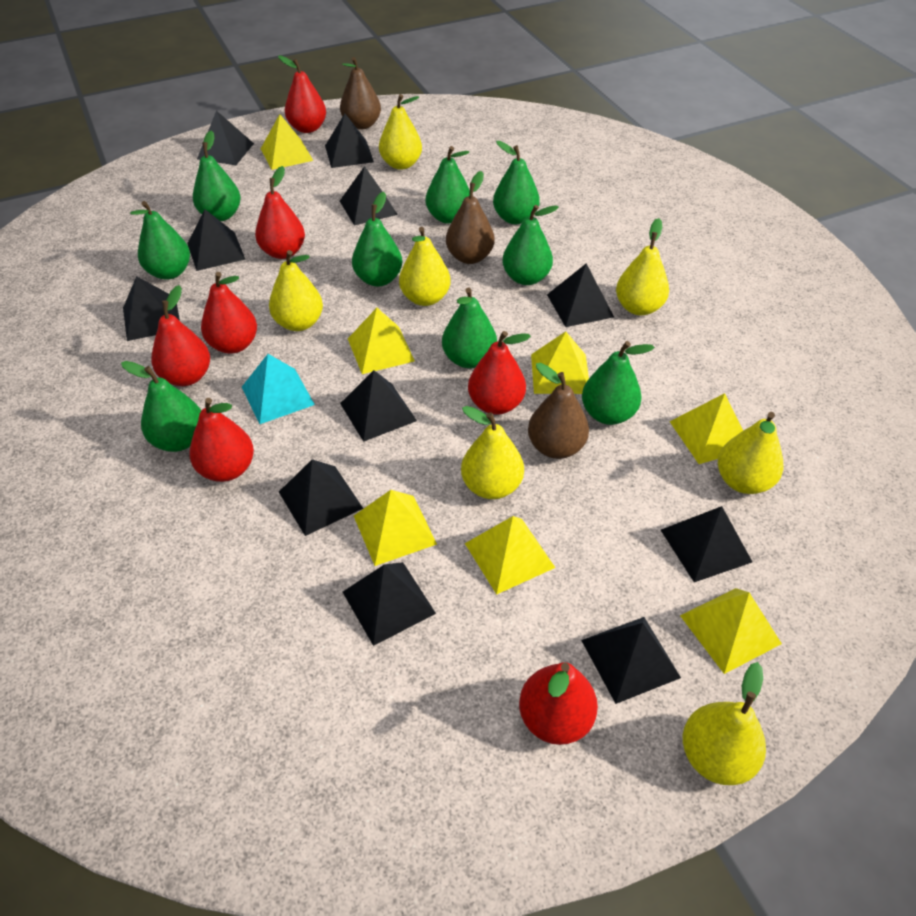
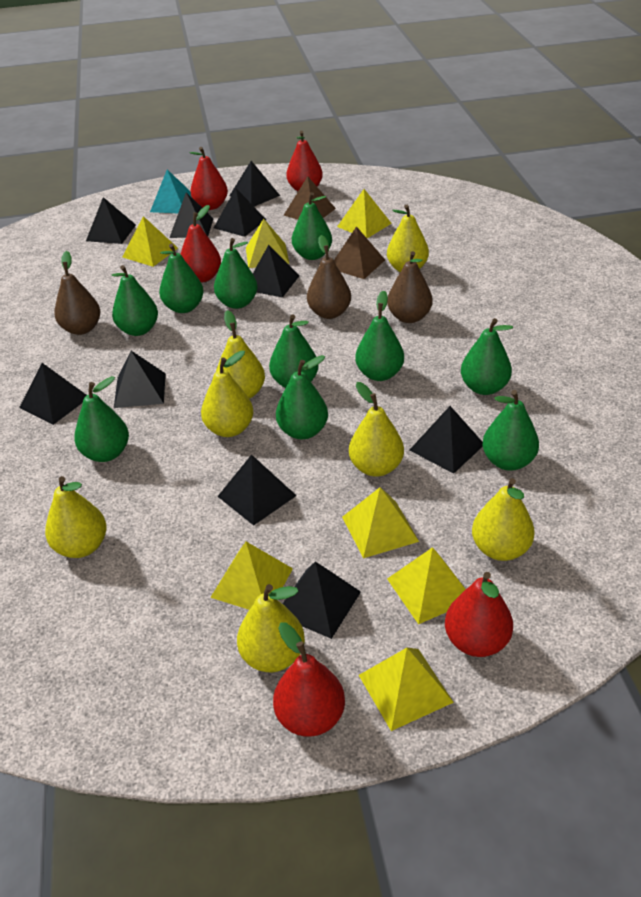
black pyramid: [123,276,180,341] [187,209,245,271] [197,111,254,165] [279,459,363,536] [325,114,374,168] [340,166,398,226] [340,370,417,442] [343,562,436,646] [547,264,614,327] [581,617,681,704] [661,506,752,582] = 11 -> [19,363,87,425] [86,197,136,244] [114,351,166,408] [169,192,213,238] [214,188,266,237] [217,454,297,526] [229,161,280,207] [253,245,300,298] [283,561,361,639] [410,406,483,474] = 10
brown pyramid: none = 0 -> [284,176,336,220] [334,226,385,279] = 2
green pear: [121,361,201,452] [130,201,190,280] [193,131,241,221] [352,192,402,287] [426,146,470,224] [442,288,497,368] [493,141,540,224] [503,205,559,285] [582,341,655,425] = 9 -> [74,376,129,462] [111,265,158,336] [159,244,204,313] [214,238,258,309] [269,314,319,388] [276,355,328,439] [292,192,332,260] [355,290,404,381] [461,318,513,395] [482,390,539,471] = 10
red pear: [151,285,210,386] [189,398,254,482] [201,272,257,354] [255,166,305,259] [278,56,326,133] [468,331,531,415] [519,662,598,745] = 7 -> [181,205,221,282] [189,147,228,210] [273,622,345,737] [286,131,323,191] [445,572,513,657] = 5

